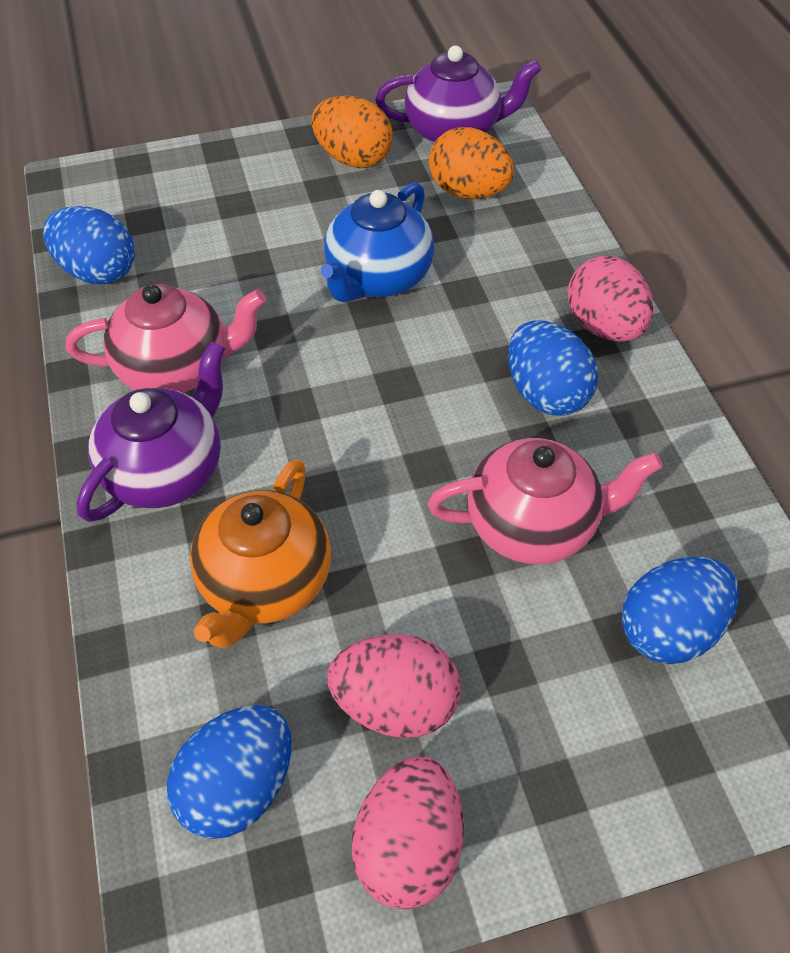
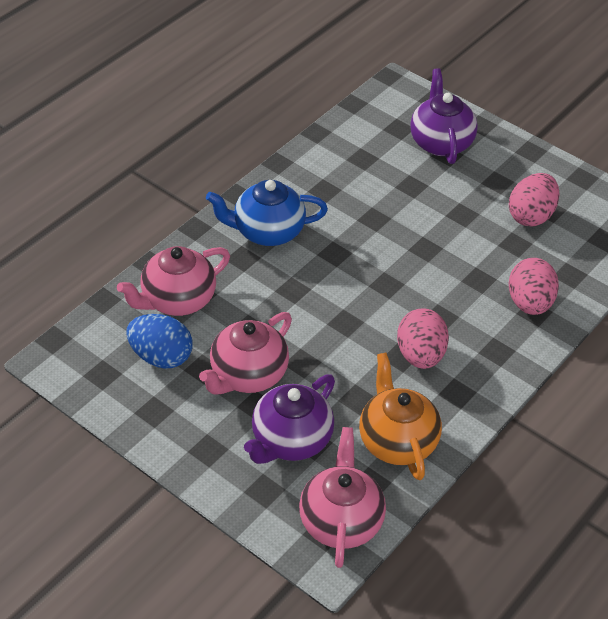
blue egg: [43,206,135,284] [167,705,292,839] [508,320,598,416] [622,557,739,664] = 4 -> [126,314,193,369] = 1
orange egg: [312,96,393,168] [429,127,514,199] = 2 -> none = 0
pink teapot: [66,284,266,393] [428,438,663,564] = 2 -> [117,246,230,316] [199,312,292,395] [299,427,386,568] = 3

